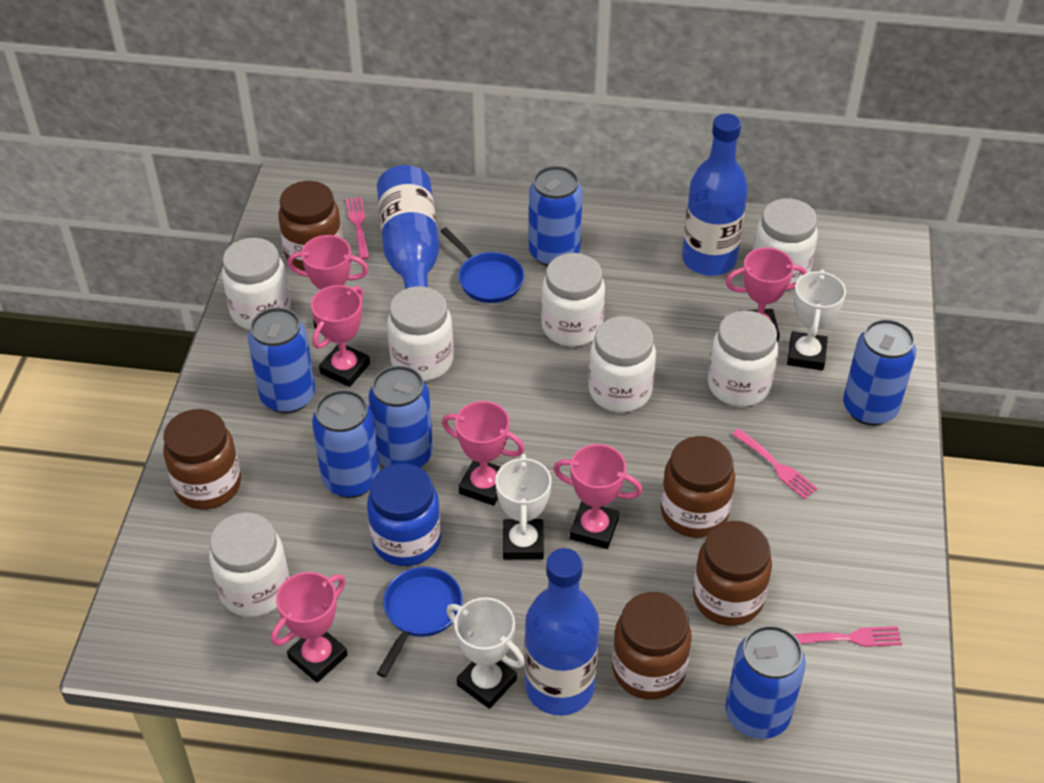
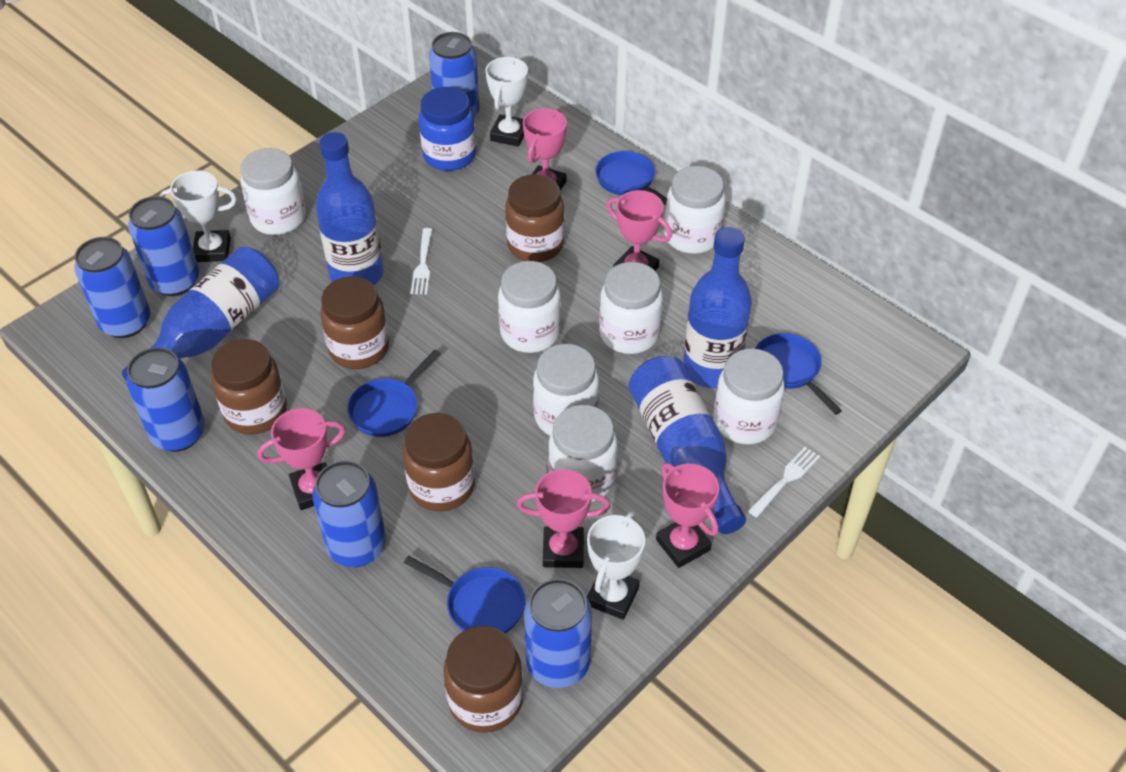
blue bottle: [377,165,440,289] [525,548,599,716] [682,113,748,276] = 3 -> [122,247,279,380] [316,132,384,285] [628,356,746,534] [683,227,752,388] = 4
blue pan: [377,567,462,678] [441,227,524,303] = 2 -> [347,350,441,437] [404,555,526,633] [595,151,667,205] [755,333,842,415] = 4
pink fork: [346,197,370,260] [732,428,818,499] [794,626,902,647] = 3 -> none = 0
pink trophy: [271,572,348,683] [288,235,369,329] [311,285,370,387] [442,401,525,506] [553,444,642,549] [725,248,807,342] = 6 -> [257,408,346,510] [517,469,610,568] [523,108,567,190] [606,190,672,271] [656,463,719,568] = 5
white fork: none = 0 -> [411,228,433,294] [748,447,820,518] = 2

